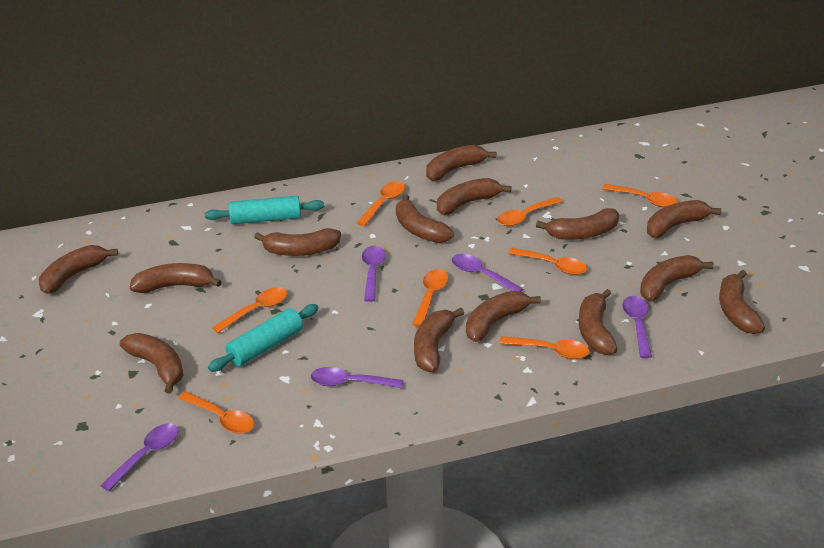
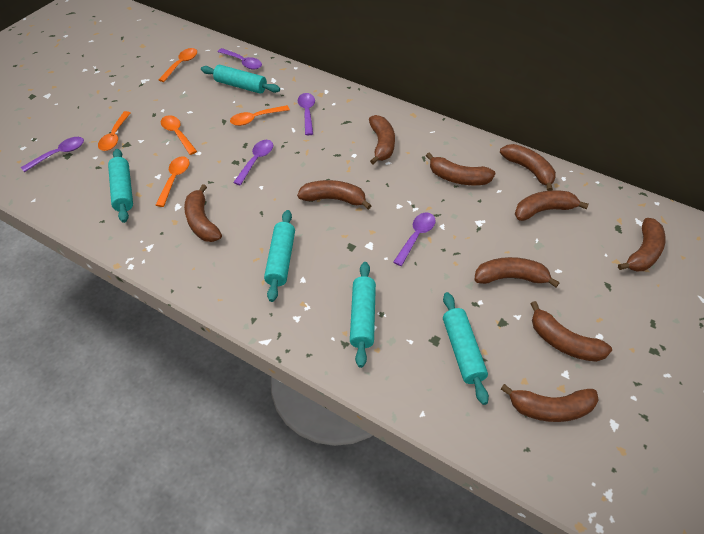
brown banana: [39,245,118,294] [120,333,183,394] [130,263,222,293] [254,228,341,256] [396,194,454,243] [414,308,464,372] [426,145,496,181] [437,178,511,215] [466,291,541,342] [536,208,619,240] [579,289,618,355] [640,255,714,301] [647,200,721,238] [719,270,765,334] = 14 -> [184,184,222,242] [297,180,372,209] [369,115,395,165] [426,152,496,185] [475,257,560,287] [500,144,556,191] [501,384,599,422] [515,190,589,221] [530,301,612,362] [618,218,666,271] = 10
orange spoon: [178,391,254,434] [212,287,287,333] [357,181,405,226] [412,269,448,327] [497,197,563,226] [499,336,590,359] [508,247,587,275] [602,184,678,207] = 8 -> [98,111,131,151] [156,156,189,207] [158,48,197,82] [161,115,197,155] [230,105,290,126] = 5
turquoise rolling pin: [205,196,324,224] [208,304,319,372] = 2 -> [108,149,133,223] [201,65,280,94] [264,210,295,302] [350,262,376,368] [443,292,489,405] = 5

